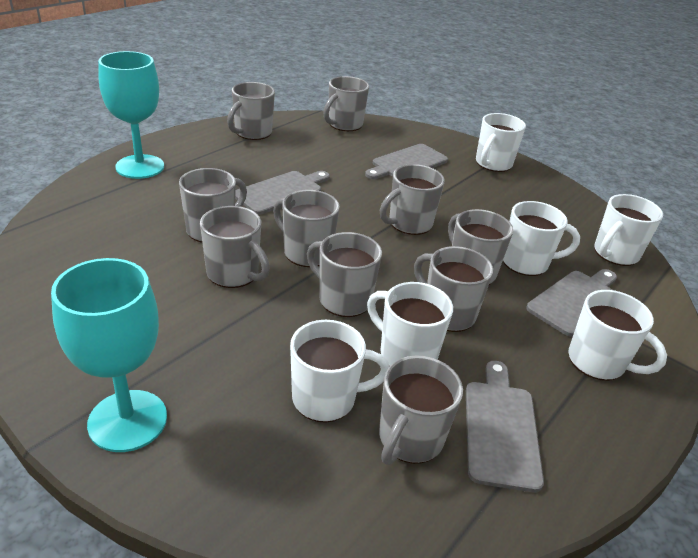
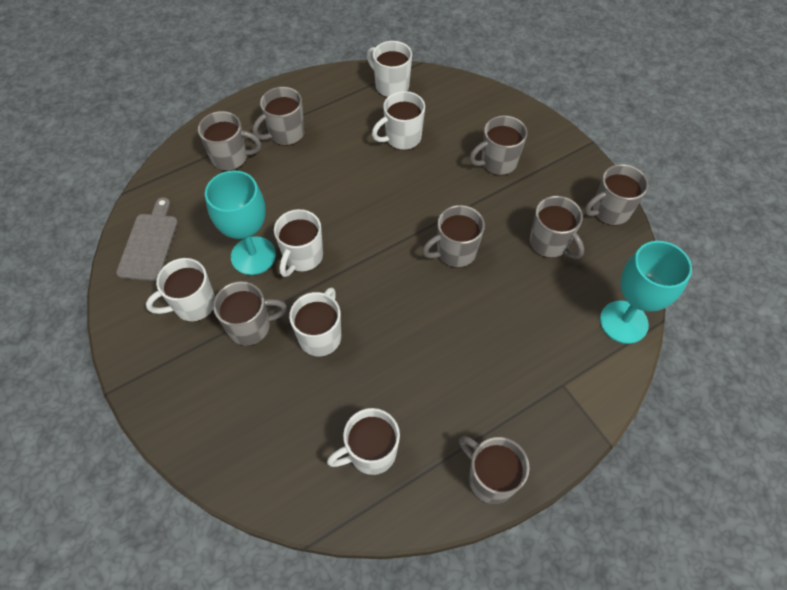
grey cutting board: [235,171,330,215] [365,144,448,179] [466,361,544,492] [526,269,617,337] = 4 -> [116,197,178,281] = 1
grey mug: [179,168,247,243] [200,206,270,288] [227,82,275,140] [273,190,340,267] [307,232,382,317] [323,76,369,131] [379,355,463,465] [380,164,445,235] [414,246,493,332] [448,209,513,285] = 10 -> [198,111,261,171] [213,281,287,346] [253,87,305,146] [422,205,485,268] [459,436,530,504] [469,115,527,175] [530,196,584,259] [584,164,648,226] = 8

